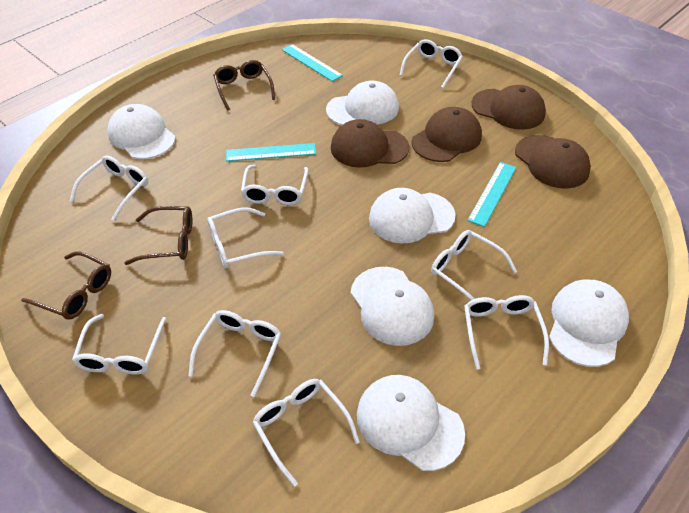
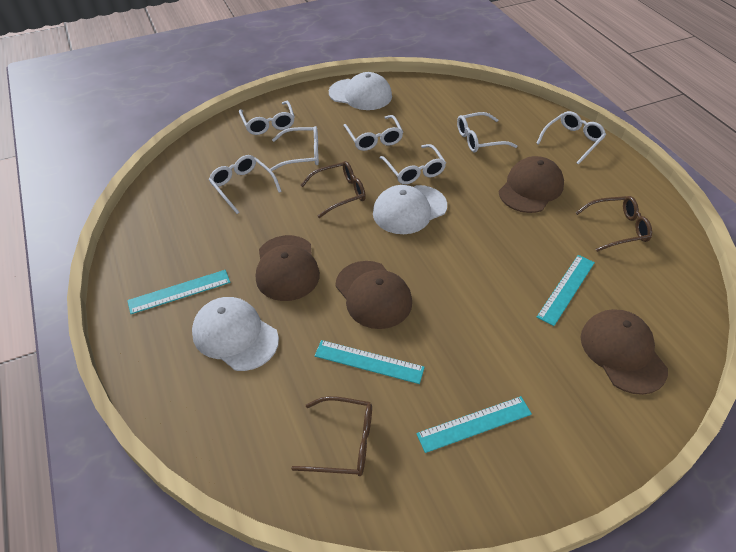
turquoise ruler: [226,143,316,161] [282,44,343,82] [467,162,516,227] = 3 -> [127,270,230,314] [315,340,425,384] [416,396,532,453] [537,255,595,326] = 4
white cap: [107,104,176,159] [326,81,399,125] [351,267,434,346] [357,375,465,471] [369,188,456,243] [549,280,629,367] = 6 -> [192,297,279,371] [329,72,392,110] [373,185,447,234] = 3
white glasses: [70,156,148,221] [72,314,166,375] [188,310,281,397] [207,207,284,268] [241,165,308,205] [252,379,360,487] [400,39,463,88] [431,230,517,300] [464,295,549,369] = 9 -> [209,155,282,214] [239,101,295,135] [270,126,319,171] [343,115,403,151] [380,144,446,184] [457,112,517,152] [536,111,606,164] = 7

